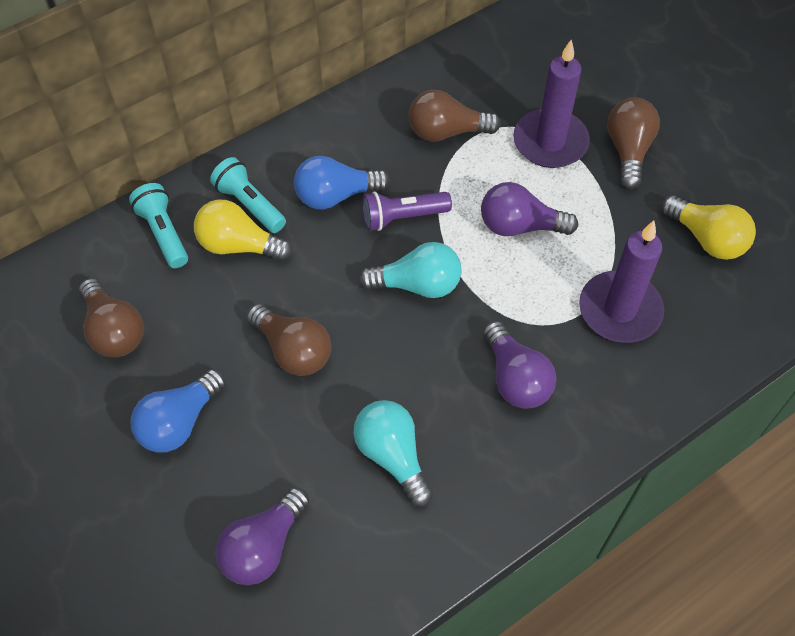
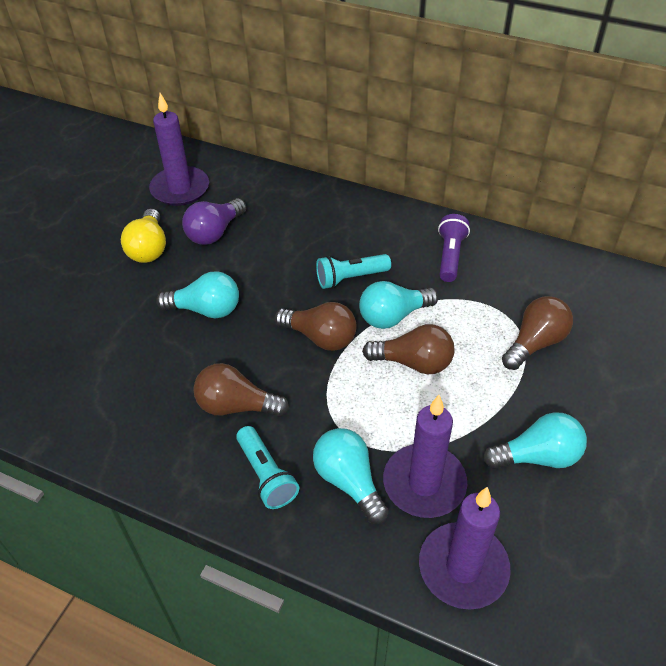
blue light bulb: [131,369,226,453] [294,156,390,209] = 2 -> none = 0
purple candle: [513,40,590,168] [579,221,664,343] = 2 -> [149,93,209,206] [383,395,467,518] [419,487,511,610] = 3
purple light bulb: [215,487,309,585] [481,182,578,236] [483,321,556,409] = 3 -> [182,198,246,245] = 1
turquoise light bulb: [353,400,433,507] [359,242,462,298] = 2 -> [156,271,239,319] [313,428,389,524] [359,281,438,329] [483,412,587,469] = 4
yellow light bulb: [194,199,293,261] [662,195,756,260] = 2 -> [121,209,166,263] = 1

